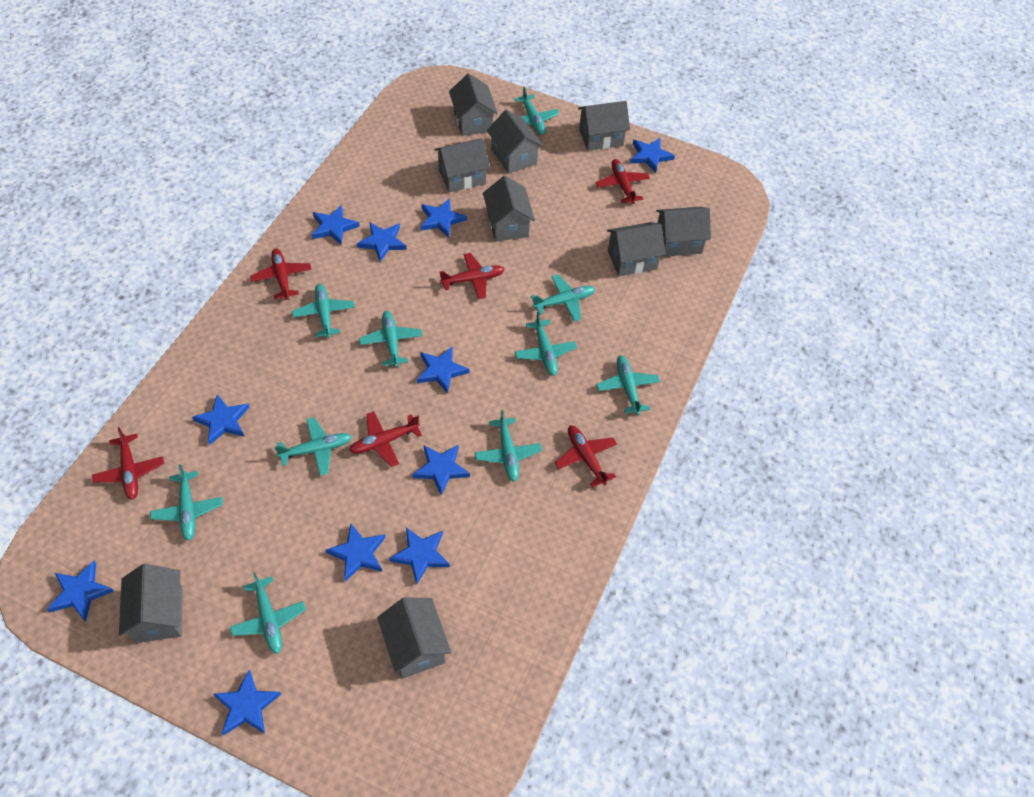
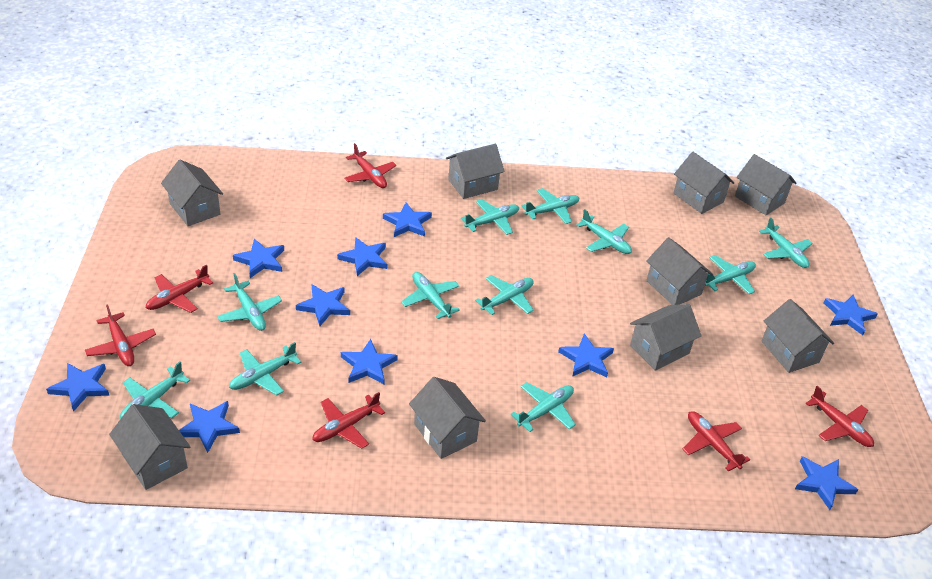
blue star: [47,561,114,622] [192,394,249,445] [213,670,281,735] [312,205,360,245] [326,524,385,582] [357,223,407,262] [389,527,450,584] [412,444,470,496] [417,347,470,394] [420,198,467,238] [630,138,675,173] = 11 -> [46,363,110,412] [179,401,240,453] [233,239,284,278] [296,284,350,326] [337,237,387,276] [341,339,398,384] [383,202,432,237] [558,334,614,377] [795,456,858,510] [824,294,878,335] = 10
turquoise plane: [150,464,223,540] [230,572,306,654] [274,417,352,476] [292,284,355,338] [359,311,423,367] [475,410,542,482] [514,86,560,135] [515,312,577,376] [531,275,595,321] [596,355,660,415] = 10 -> [120,361,190,419] [217,273,282,331] [229,342,301,396] [401,272,460,319] [461,199,519,235] [475,275,534,315] [510,382,576,432] [522,188,579,224] [576,209,632,254] [705,255,756,294] [759,217,813,268] = 11

